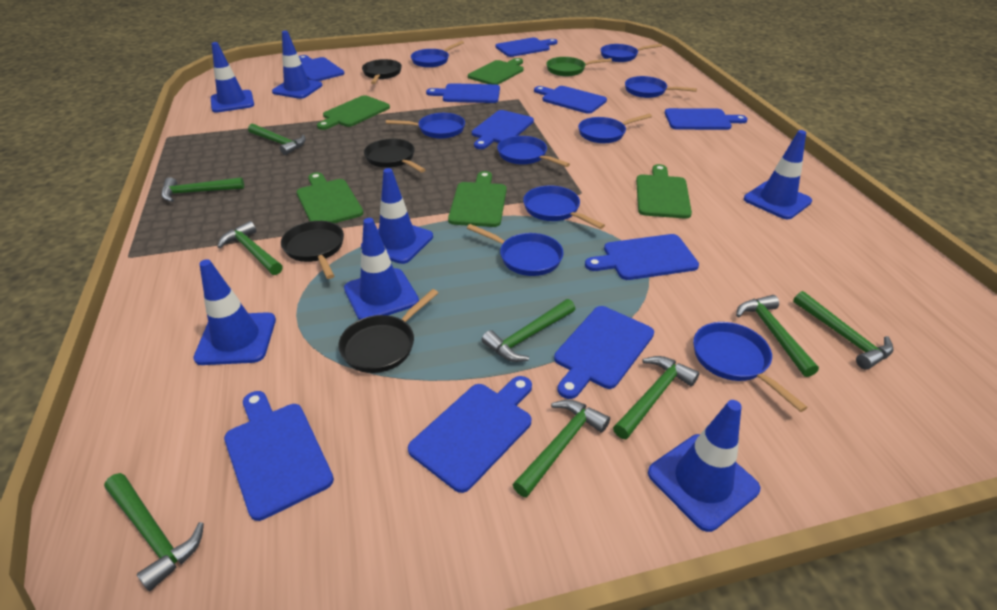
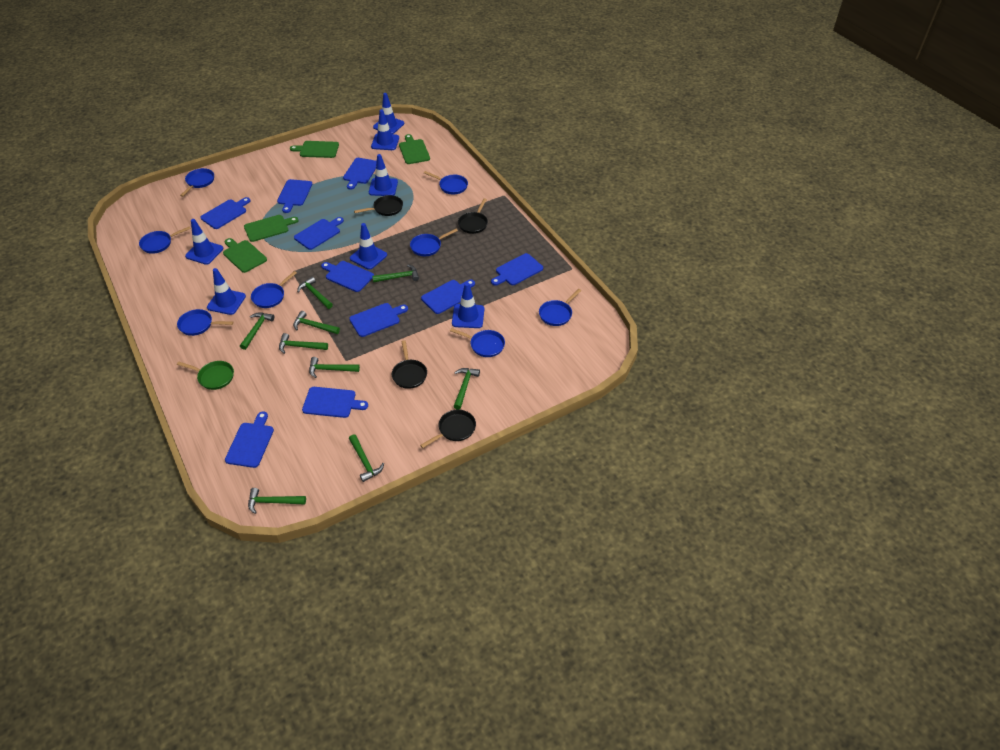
blue pan: [386,113,465,139] [411,41,464,68] [467,224,563,276] [497,136,570,167] [523,185,605,229] [578,114,652,143] [600,44,662,62] [625,76,697,98] [693,322,808,412] = 9 -> [139,226,191,254] [177,309,233,336] [180,168,214,197] [251,271,297,308] [410,229,458,256] [424,171,468,195] [450,328,505,357] [539,289,581,326] = 8
green cutting board: [297,172,363,223] [317,95,390,130] [448,171,507,227] [468,58,524,85] [636,164,692,219] = 5 -> [223,238,267,273] [244,215,299,242] [290,141,339,158] [399,134,430,164] = 4

